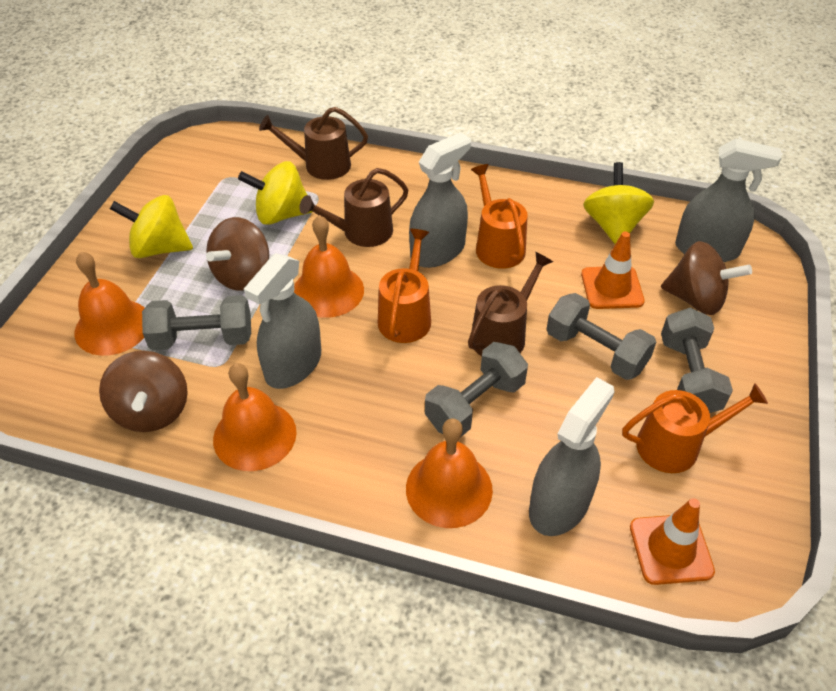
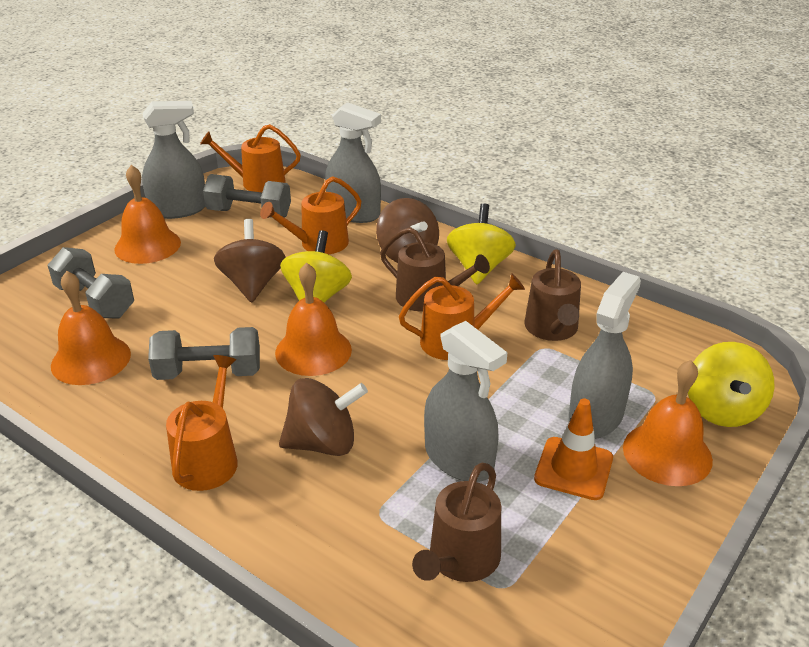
grey dumbbell: [142,295,251,350] [425,342,528,437] [547,293,656,380] [661,308,733,413] = 4 -> [48,247,134,319] [148,327,260,380] [203,174,291,218] = 3
orange traffic cone: [581,231,645,309] [630,498,715,585] = 2 -> [534,398,613,500] = 1
orange watering can: [378,229,431,343] [471,164,528,269] [622,383,768,473] = 3 -> [166,355,238,491] [200,124,301,192] [260,176,361,254] [399,274,525,360] = 4

